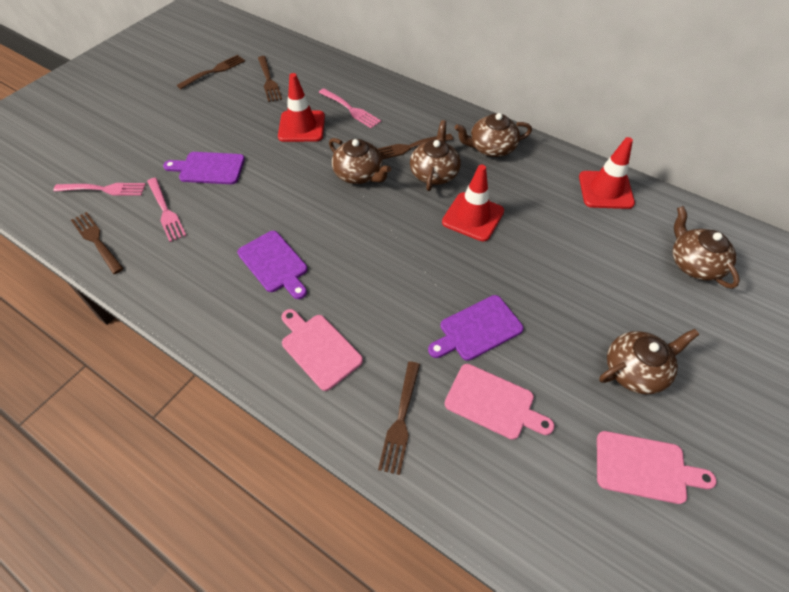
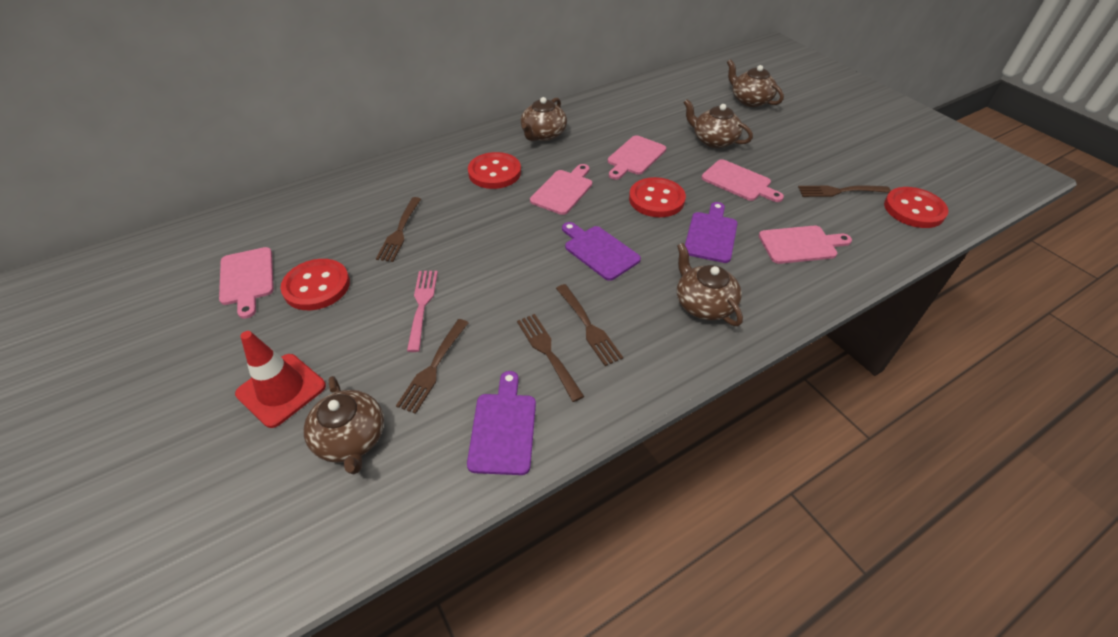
pink cutting board: [281,309,363,391] [444,364,555,440] [597,431,717,504] = 3 -> [219,247,274,319] [530,164,592,215] [608,135,666,180] [701,159,784,202] [759,226,852,264] = 5
pink fork: [53,183,146,196] [147,178,186,242] [319,88,381,128] = 3 -> [407,271,438,352] = 1
red button: none = 0 -> [280,259,350,310] [468,152,521,189] [629,177,686,217] [884,187,949,228] = 4
red traffic cone: [278,73,325,142] [442,165,504,242] [579,137,635,209] = 3 -> [235,331,326,428] = 1

